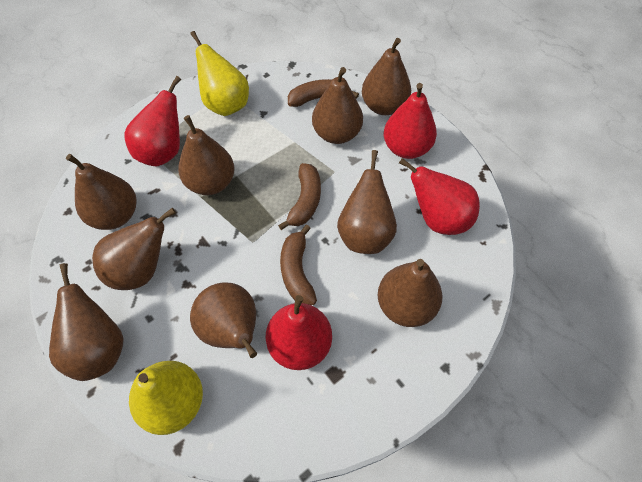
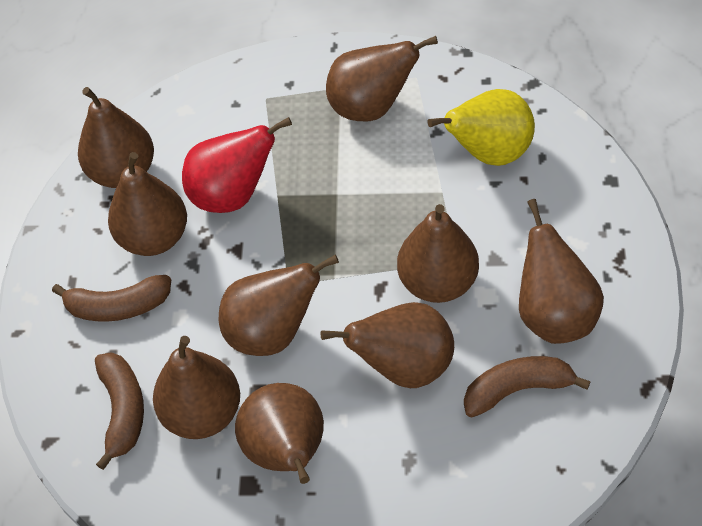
red pear: [125,76,181,166] [266,295,332,370] [384,83,437,159] [399,158,480,235] = 4 -> [182,117,292,213] = 1
yellow pear: [129,361,203,435] [190,31,249,116] = 2 -> [427,89,535,166] = 1

